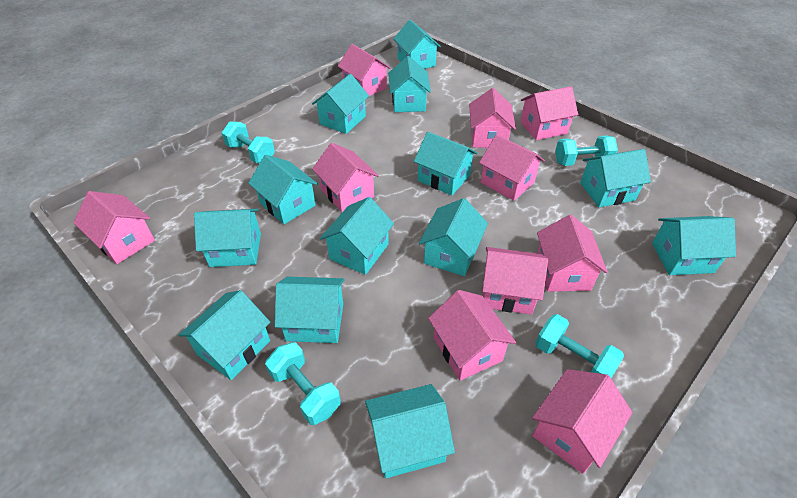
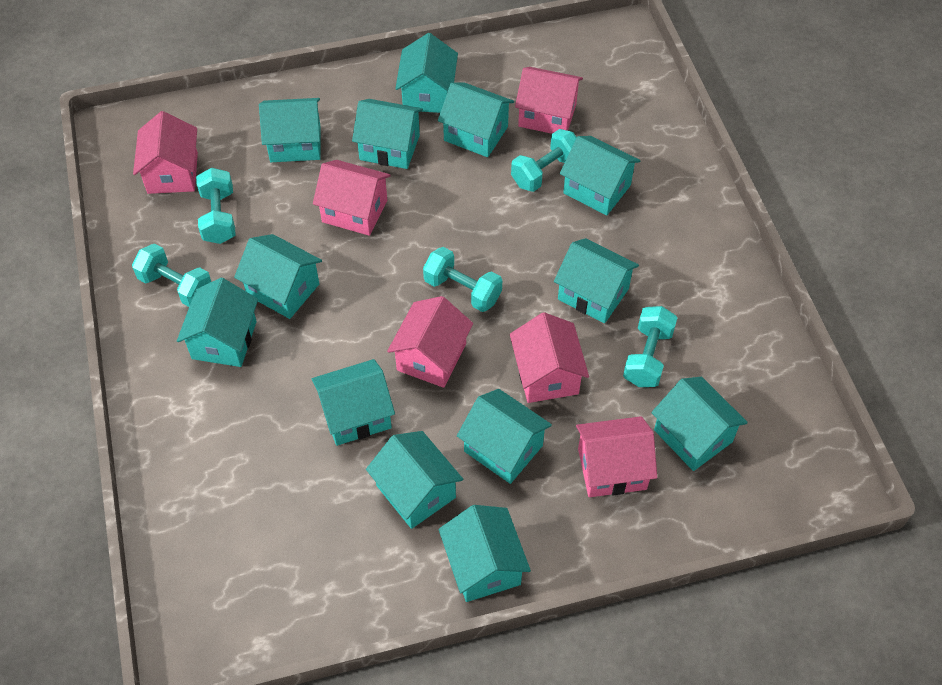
pink house: [73,191,155,264] [312,143,379,212] [338,44,391,96] [428,290,516,381] [469,88,516,148] [479,134,545,201] [482,247,548,315] [520,86,578,140] [532,369,633,474] [537,215,608,292] = 10 -> [133,111,198,194] [313,160,391,236] [387,296,473,388] [510,312,589,403] [515,67,583,134] [576,416,657,497] = 6
turquoise dumbbell: [222,121,275,163] [265,342,341,425] [536,314,624,378] [555,136,618,166] = 4 -> [132,244,211,307] [196,168,236,244] [423,247,502,312] [511,129,577,192] [623,306,678,387] = 5

